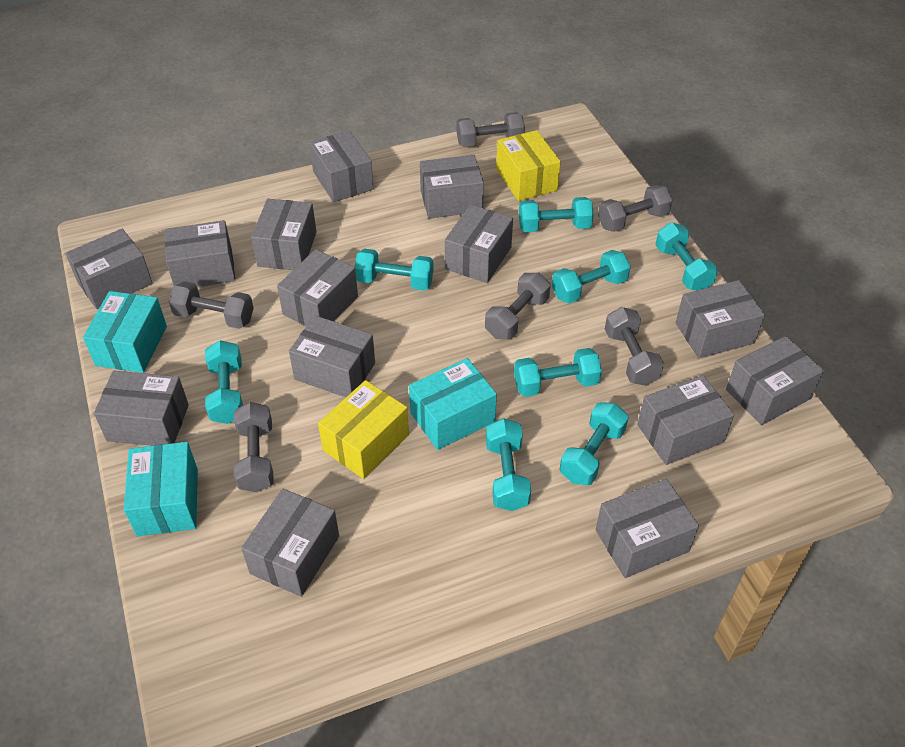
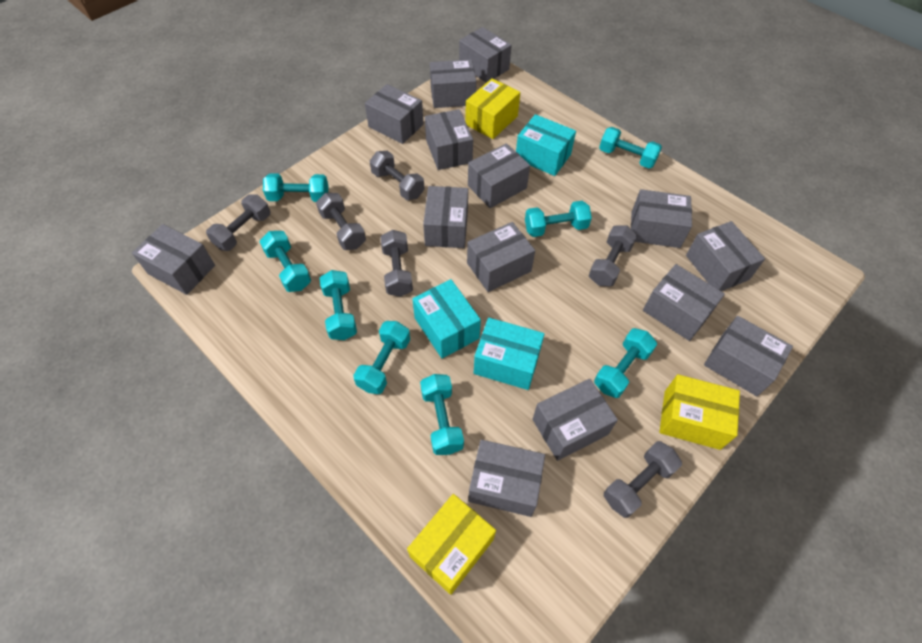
yellow box: [318,380,409,479] [496,130,561,201] = 2 -> [407,494,496,595] [465,78,520,139] [659,374,740,450] = 3

